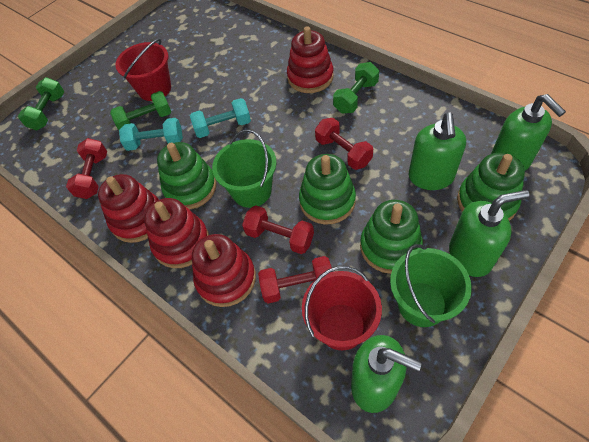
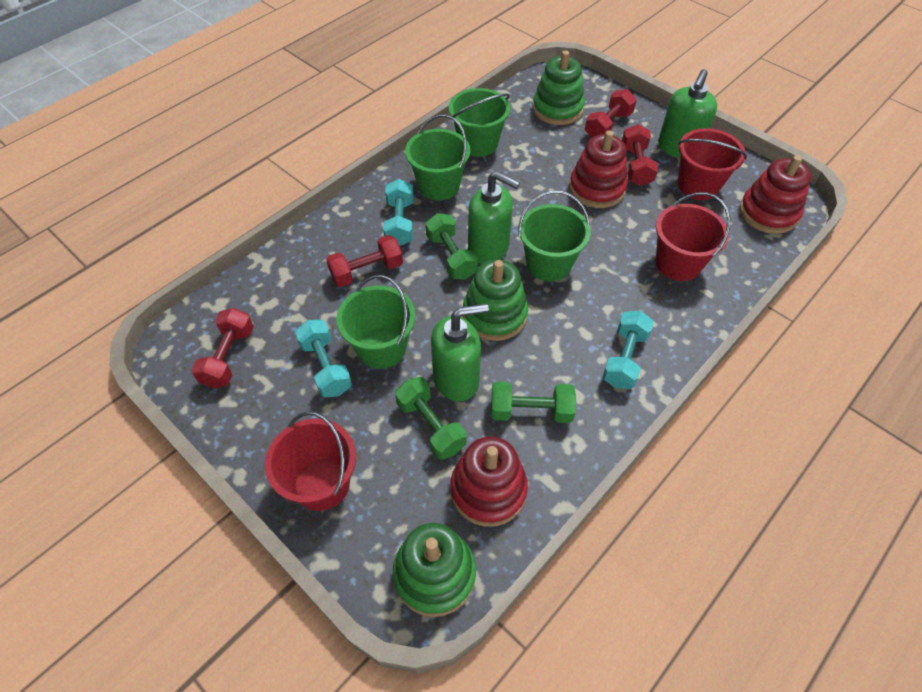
green bucket: [212,129,277,208] [390,244,472,327] = 2 -> [336,275,416,369] [405,114,470,200] [449,88,510,157] [518,191,591,282] = 4
green soap dispenser: [351,335,422,413] [409,113,466,190] [449,190,530,277] [491,94,566,171] = 4 -> [431,303,489,402] [468,171,520,264] [658,69,717,158] = 3
green stacking toy: [157,142,216,209] [299,154,356,224] [360,200,423,274] [457,153,525,221] = 4 -> [393,523,476,617] [463,259,528,341] [533,51,585,125] = 3
red bucket: [115,39,171,101] [302,266,382,350] = 2 -> [265,411,356,511] [656,192,730,281] [678,128,747,200] = 3
red stacking toy: [98,174,159,243] [144,198,209,268] [192,234,256,307] [287,26,333,93] = 4 -> [450,436,528,527] [569,130,628,208] [740,155,811,234] = 3
turquoise dumbbell: [119,118,183,151] [190,98,251,138] = 2 -> [295,320,352,398] [383,179,414,246] [602,311,654,389] = 3

